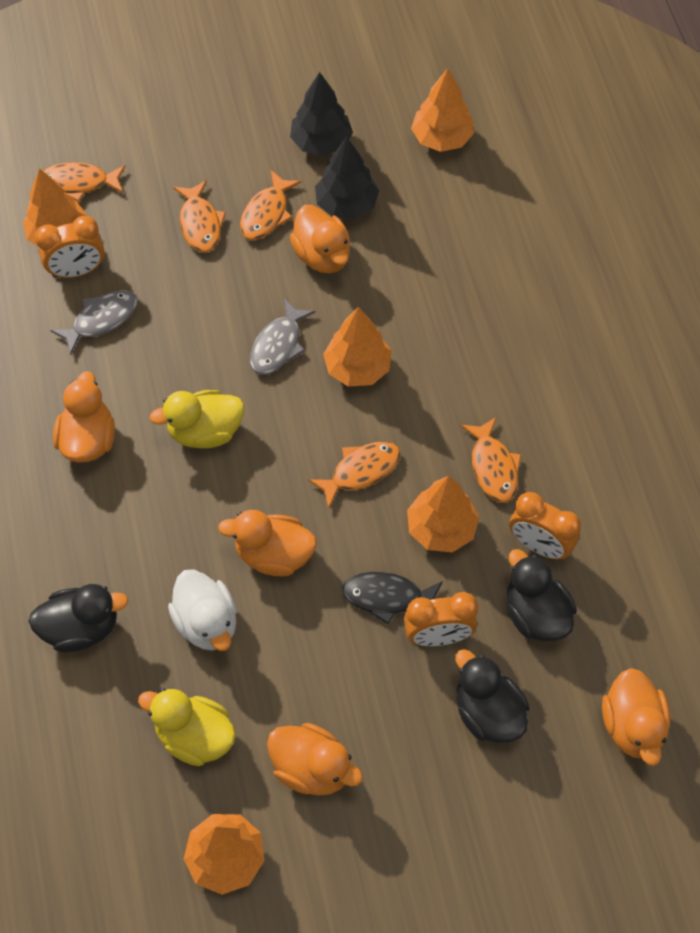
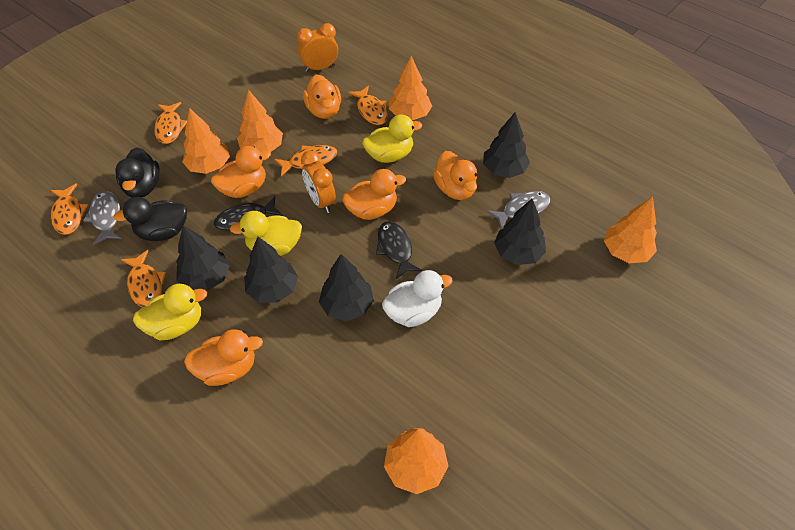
black duck: [28,584,128,652] [455,649,529,743] [507,549,577,642] = 3 -> [113,197,187,241] [115,147,160,198] = 2
black fish: [342,572,443,624] = 1 -> [214,197,283,231] [376,221,422,279] = 2
black tree: [290,72,353,156] [315,136,379,219] = 2 -> [176,225,230,291] [244,237,298,303] [319,254,374,321] [483,112,530,178] [494,199,546,265] = 5
orange clock: [35,216,105,278] [404,592,478,646] [509,492,581,560] = 3 -> [297,23,338,72] [301,150,336,213] = 2
yellow duck: [138,688,236,766] [149,390,244,448] = 2 -> [133,284,207,341] [230,211,302,256] [362,114,422,163] = 3

